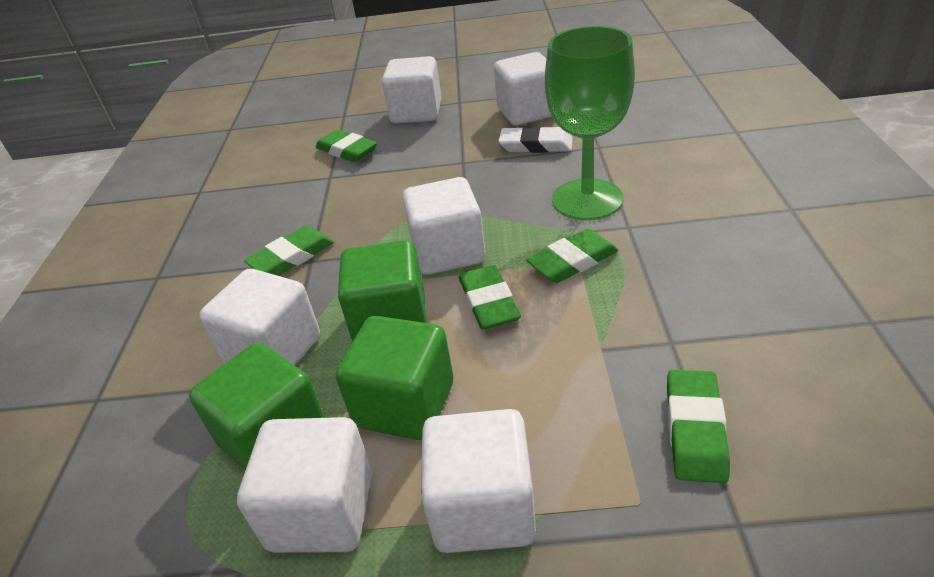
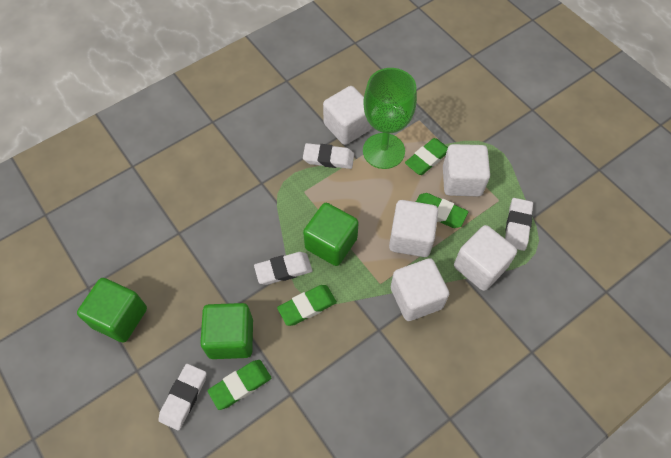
green eraser: [244,226,334,276] [315,129,377,162] [459,265,521,330] [526,229,618,283] [667,370,730,483] = 5 -> [208,360,271,410] [277,285,337,326] [405,138,448,175] [416,193,468,228] = 4
white cube: [199,269,320,366] [237,417,372,553] [382,56,441,123] [402,177,485,275] [421,409,536,553] [494,52,552,125] = 6 -> [323,86,372,145] [389,200,438,257] [391,258,449,321] [443,144,490,196] [454,225,517,291] = 5
white eraser: [499,126,573,153] = 1 -> [158,364,207,431] [254,252,312,285] [303,143,354,169] [505,198,533,251] = 4

